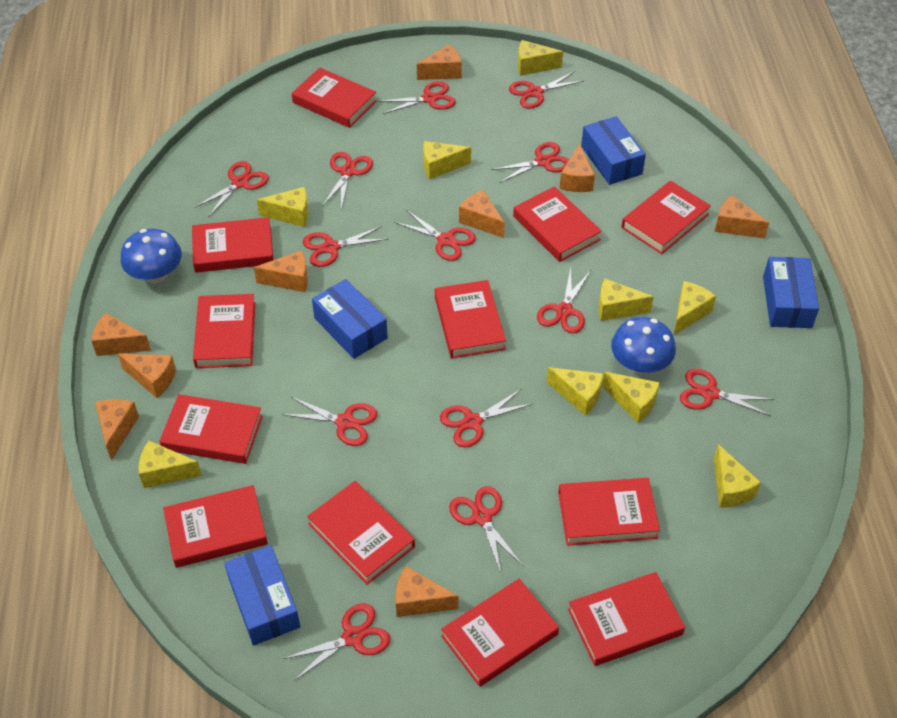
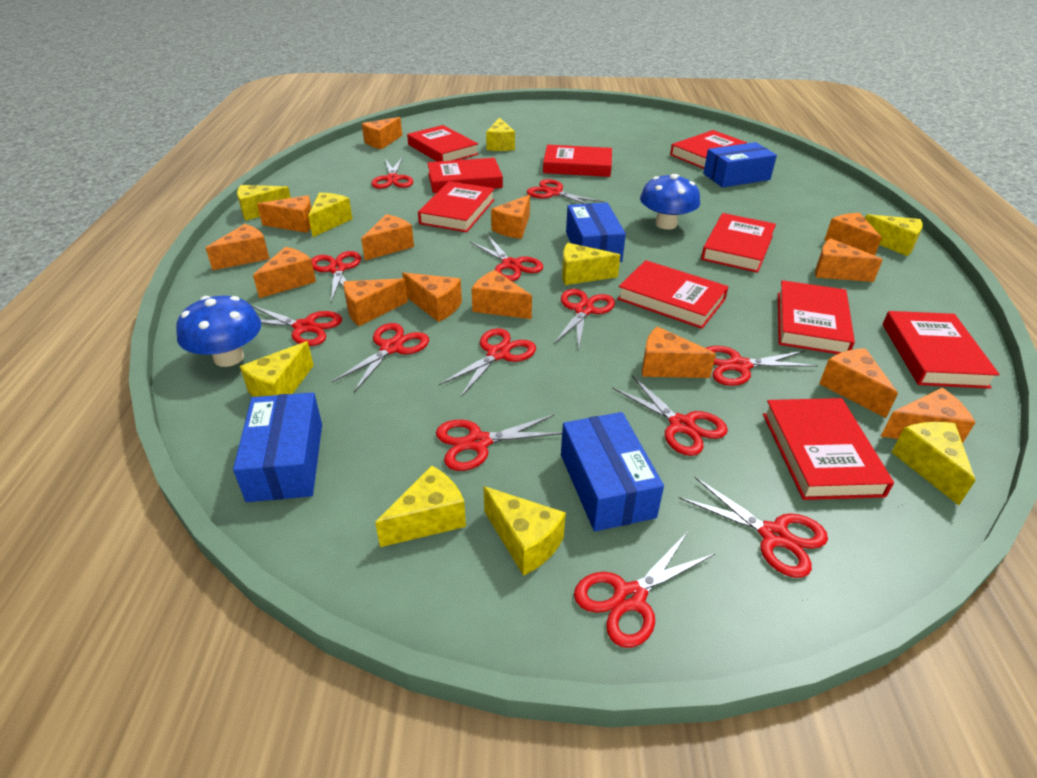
orange cheese: [91,313,151,356] [95,399,139,460] [118,353,176,398] [254,250,308,292] [395,566,459,617] [417,44,462,80] [459,190,505,238] [560,143,595,192] [715,195,769,238] = 9 -> [206,224,270,270] [253,247,316,298] [257,195,311,233] [343,278,408,326] [361,214,414,260] [362,117,402,149] [402,272,462,322] [472,270,532,319] [491,195,530,239] [642,326,716,378] [815,238,883,282] [819,348,898,418] [825,213,882,255] [881,388,976,443] = 14
red book: [159,394,263,464] [163,485,268,568] [192,217,273,273] [193,294,255,368] [292,67,377,128] [307,481,415,585] [435,280,506,359] [441,579,559,687] [513,186,602,262] [558,478,660,546] [568,572,685,666] [621,180,711,254] = 12 -> [407,125,478,162] [418,181,494,232] [427,158,503,193] [543,145,612,177] [617,260,729,329] [670,130,747,169] [701,213,776,273] [763,398,894,500] [778,280,855,354] [883,311,1000,389] = 10

